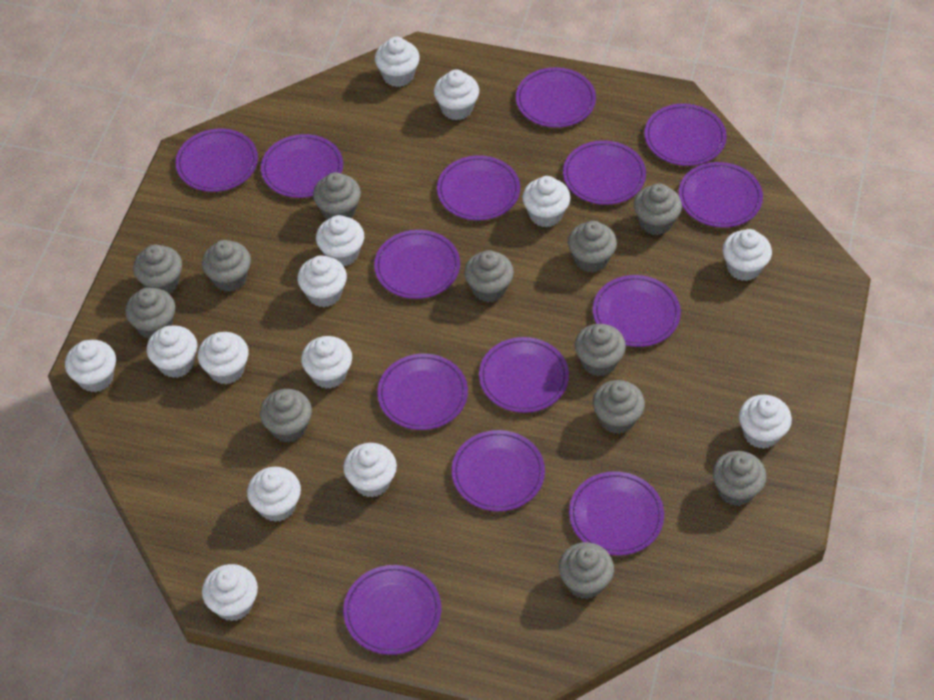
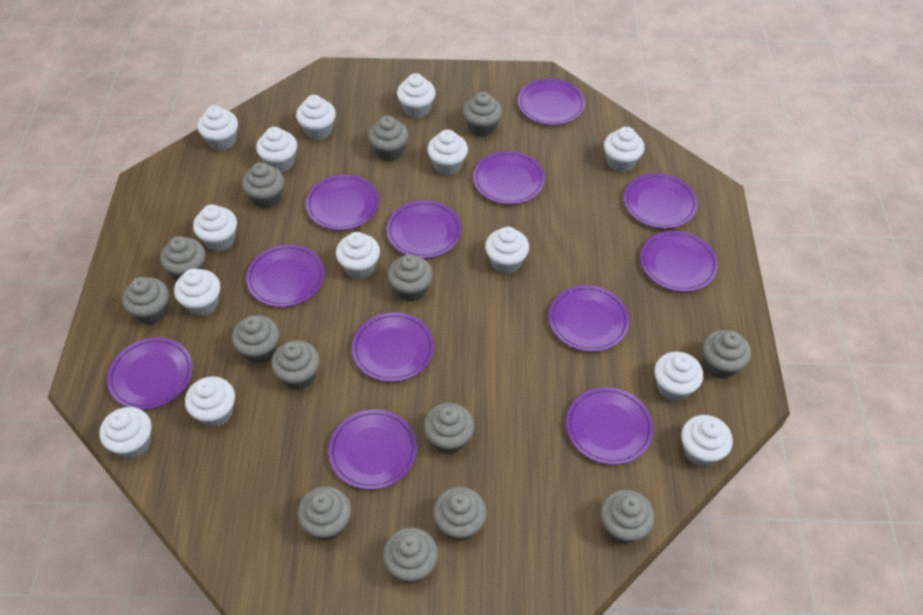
grey cupcake: [125,287,175,339] [133,245,182,294] [202,240,251,292] [260,389,312,442] [313,172,361,220] [464,250,514,302] [559,542,614,599] [568,221,617,273] [575,324,626,376] [593,380,645,434] [634,183,682,235] [712,451,767,506] = 12 -> [122,277,169,325] [160,236,205,280] [232,315,279,364] [242,162,284,209] [271,340,320,390] [298,486,351,541] [368,116,409,161] [383,527,438,583] [388,254,433,302] [424,403,474,454] [433,487,487,541] [463,92,502,137] [601,490,655,544] [703,330,751,379] = 14
purple plate: [176,129,258,192] [261,134,343,198] [343,565,441,655] [374,230,460,299] [377,354,468,430] [437,155,520,221] [452,430,545,511] [479,337,569,413] [516,67,596,128] [563,140,646,205] [569,471,664,556] [593,275,681,347] [644,104,727,166] [679,162,763,228] = 14 -> [107,337,193,410] [246,244,325,307] [306,174,380,230] [328,409,417,490] [352,312,434,382] [387,200,462,258] [473,151,545,204] [518,78,585,125] [549,285,630,352] [566,387,654,465] [624,173,698,229] [640,231,718,292] = 12

